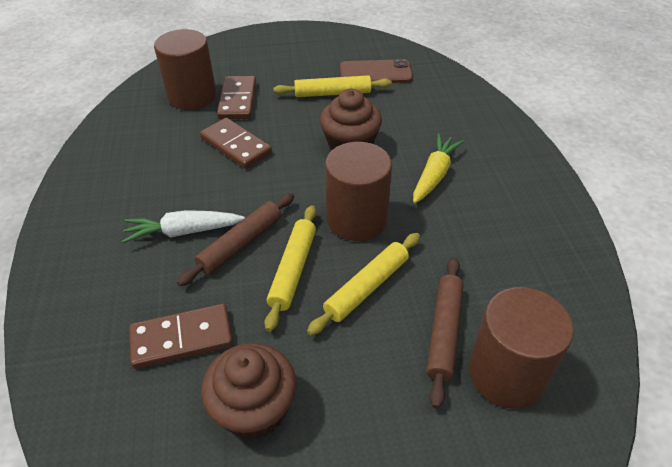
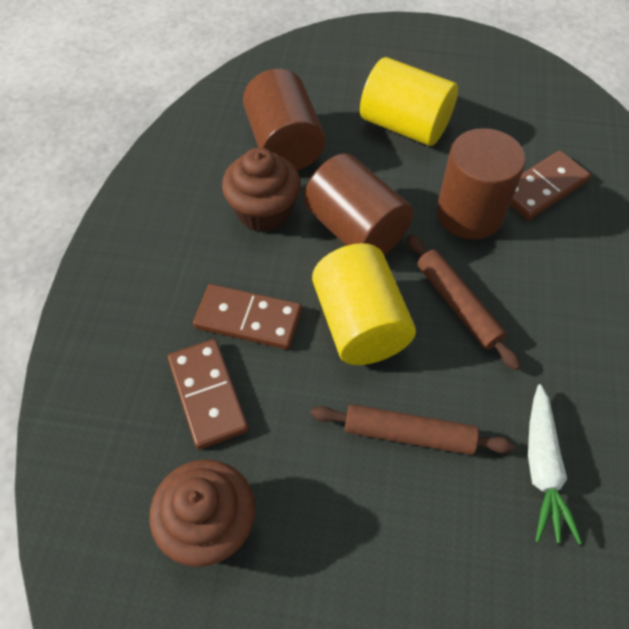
brown phone: [340,59,413,83] = 1 -> none = 0
yellow carrot: [413,134,464,204] = 1 -> none = 0
yellow cylinder: none = 0 -> [312,243,416,365] [360,57,458,146] = 2
yellow rolling pin: [264,205,316,332] [273,75,392,97] [307,233,420,335] = 3 -> none = 0

